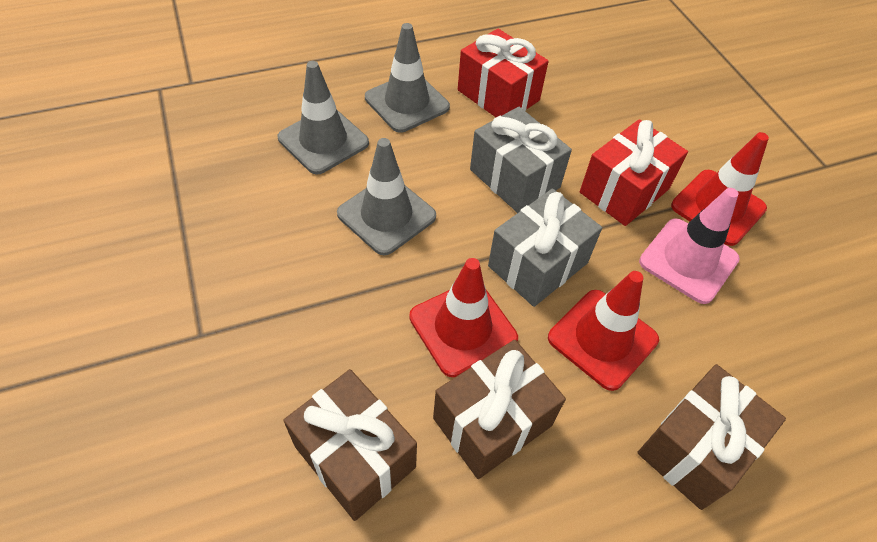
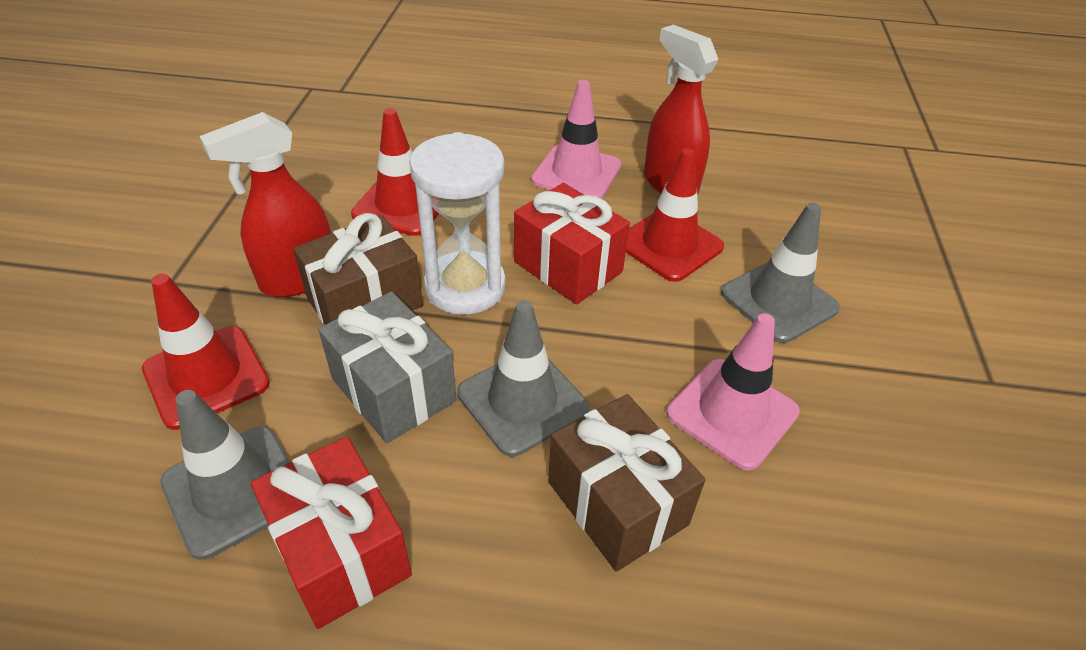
brown gift: [283,369,417,521] [433,340,566,479] [637,364,786,510] = 3 -> [293,213,423,325] [548,394,705,572] = 2
grey gift: [470,107,572,213] [488,189,602,307] = 2 -> [318,292,457,443] = 1
pink traffic cone: [639,188,740,304] = 1 -> [531,80,622,199] [667,313,800,471] = 2
red spray bottle: none = 0 -> [200,112,331,297] [644,25,718,195] = 2
white hourglass: none = 0 -> [409,132,506,315] = 1

